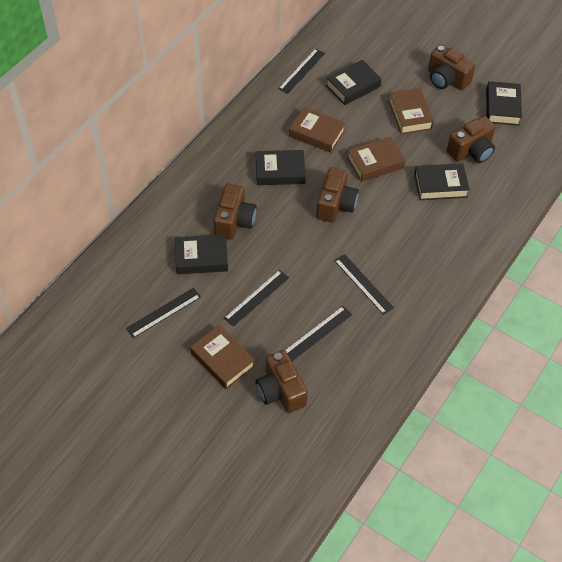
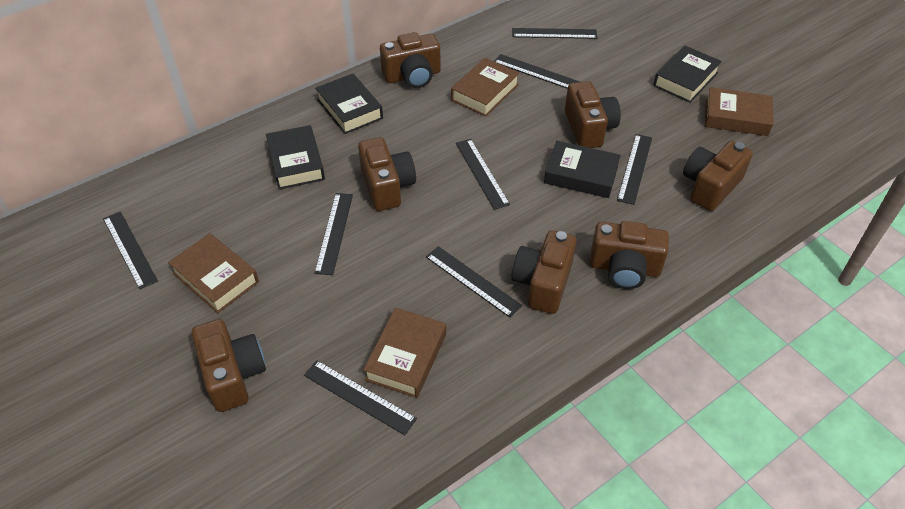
black book: [175,234,228,274] [256,150,306,185] [326,60,382,105] [414,163,470,200] [486,81,522,126] = 5 -> [266,125,325,190] [315,74,383,134] [544,141,621,198] [653,46,722,103] = 4
black ruler: [126,288,201,338] [224,270,289,327] [278,49,325,94] [285,306,352,361] [334,254,394,315] = 5 -> [103,211,158,289] [304,360,417,435] [314,193,353,275] [426,246,522,318] [456,139,510,210] [494,54,580,89] [512,28,598,39] [617,134,652,205] = 8
brown camera: [214,183,257,240] [256,350,308,413] [316,167,359,223] [428,44,476,90] [447,116,496,163] = 5 -> [192,319,266,412] [358,137,416,211] [380,32,441,88] [512,230,576,314] [565,81,621,148] [590,221,669,289] [683,141,753,211] = 7

